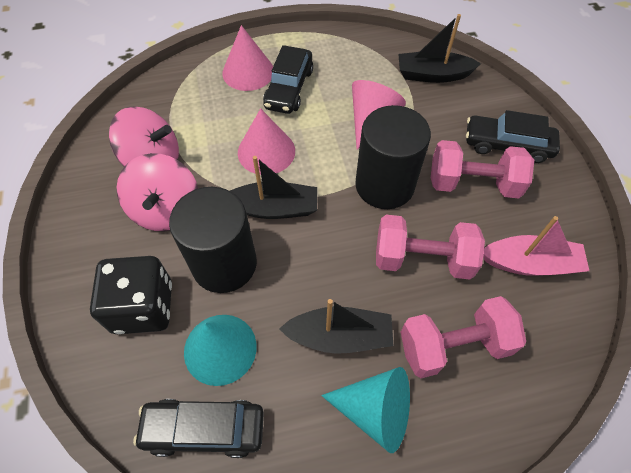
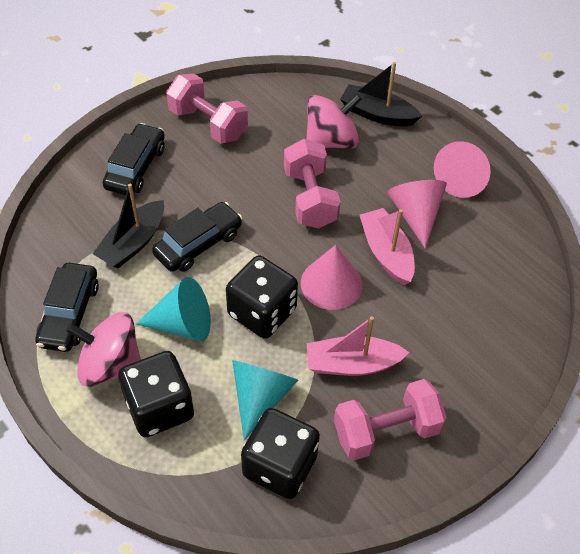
black boat: [230,156,317,219] [279,299,394,354] [398,14,481,83] = 3 -> [93,184,164,268] [340,62,422,126] = 2
black cylinder: [169,187,257,293] [355,105,431,209] = 2 -> none = 0
black dice: [90,256,172,334] = 1 -> [118,351,194,437] [226,255,298,339] [241,408,320,499] = 3
pink boat: [483,216,589,276] = 1 -> [307,316,409,376] [360,208,415,285] = 2

